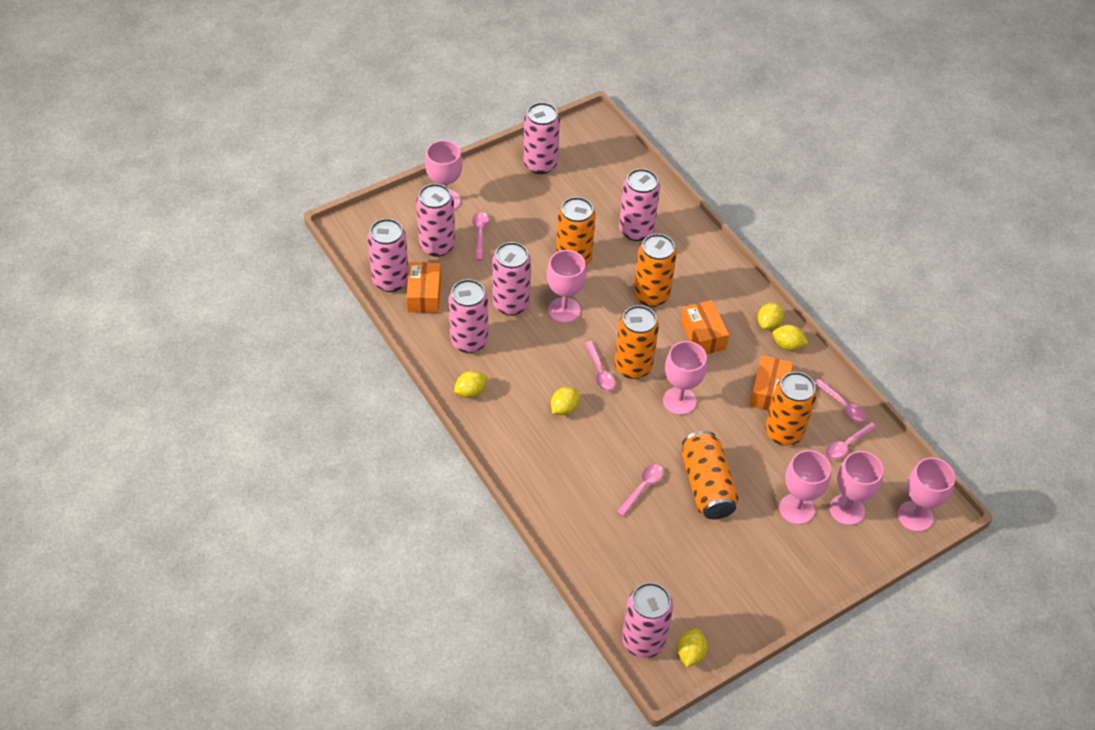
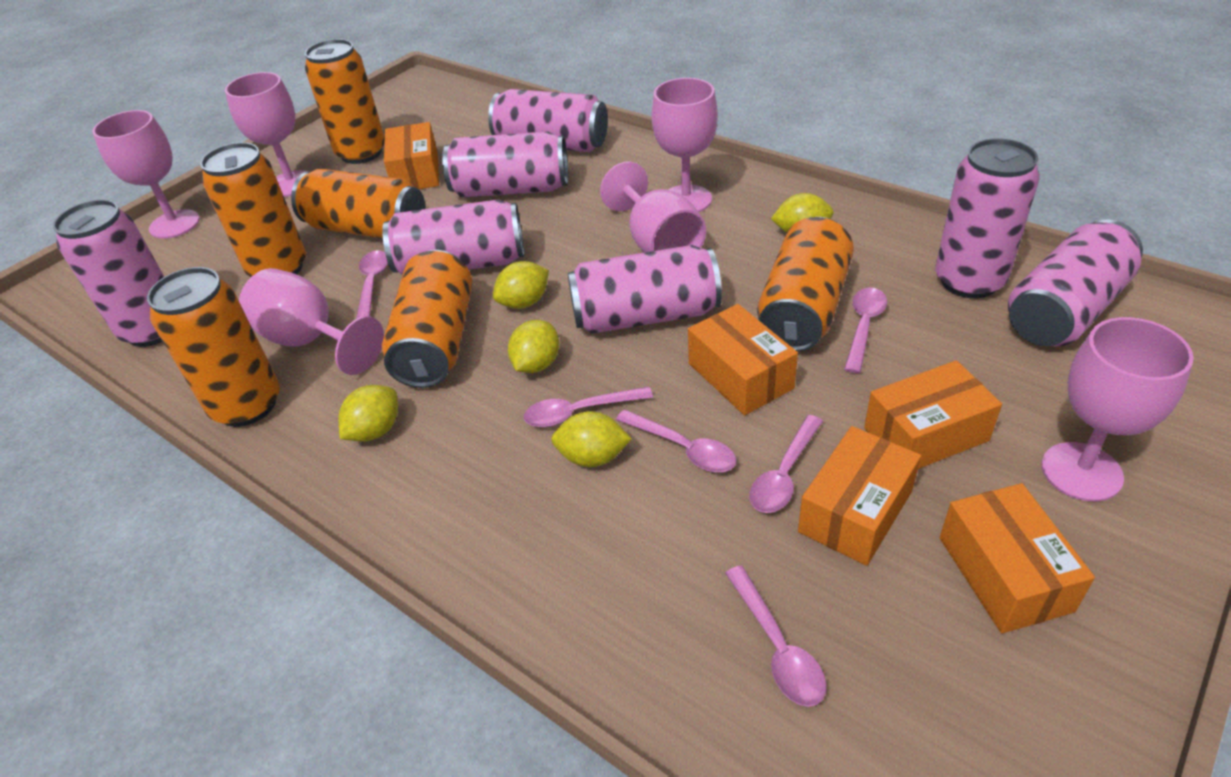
orange box: [406,262,441,313] [681,300,729,354] [749,355,793,411] = 3 -> [384,122,439,189] [688,304,798,415] [798,426,921,566] [864,360,1002,469] [939,483,1095,633] = 5
orange can: [556,197,596,265] [615,305,659,379] [634,234,677,307] [682,431,739,519] [765,372,817,446] = 5 -> [147,267,280,427] [200,142,306,277] [291,169,425,239] [305,39,385,164] [382,250,472,388] [757,217,854,352] = 6
pink spoon: [472,212,489,261] [585,341,615,391] [617,464,663,517] [814,379,867,423] [825,422,877,460] = 5 -> [356,250,388,319] [524,387,653,427] [616,410,736,472] [725,565,826,707] [749,415,823,513] [844,288,887,373] = 6

